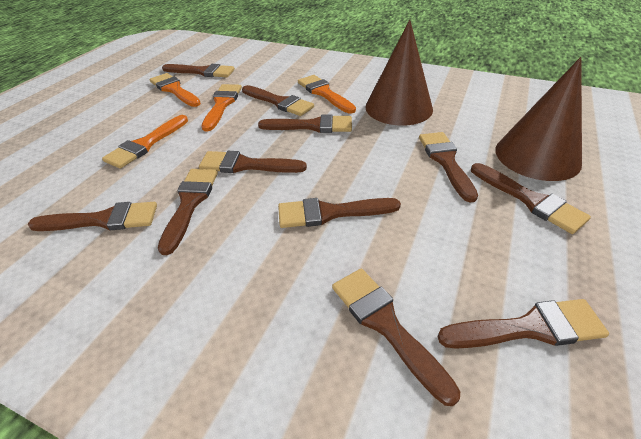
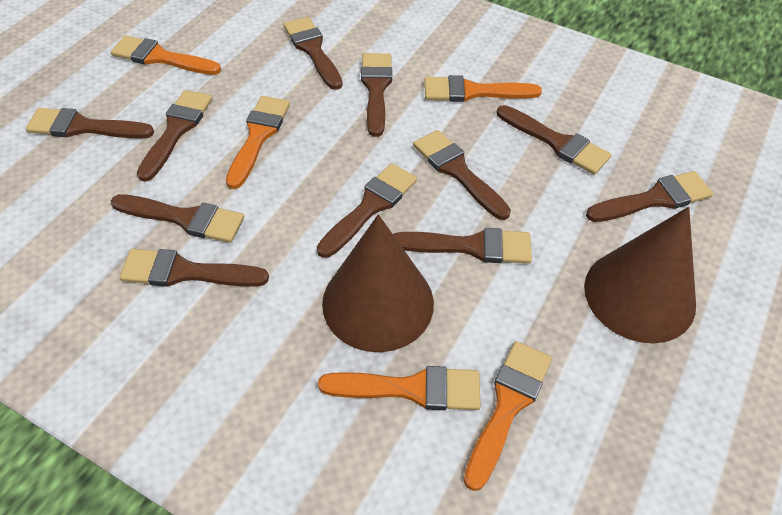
orange brush: [102,115,188,169] [150,73,201,107] [201,84,242,131] [298,75,356,114] = 4 -> [111,35,221,75] [226,96,290,189] [318,366,481,410] [424,75,542,102] [464,341,552,491] = 5

